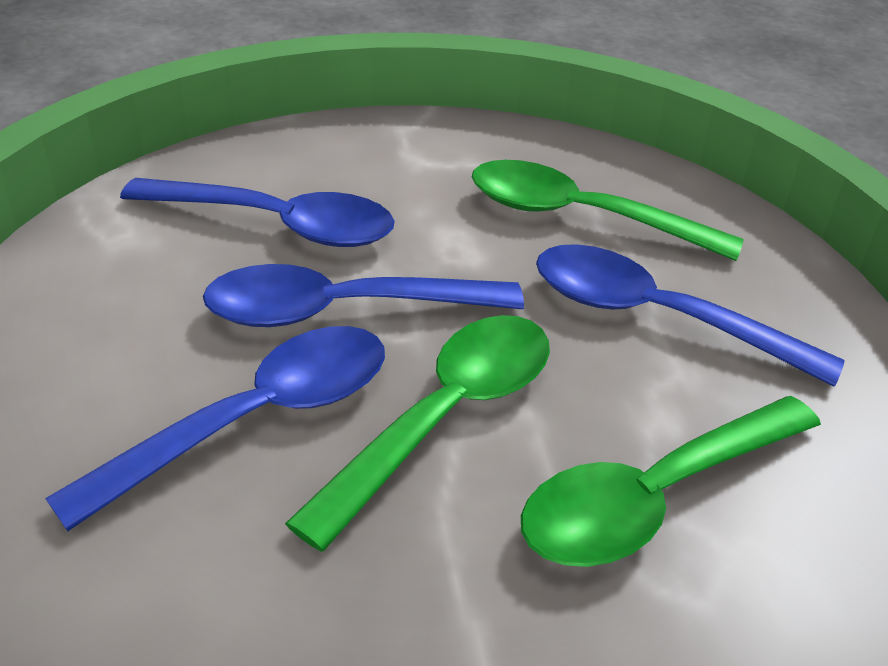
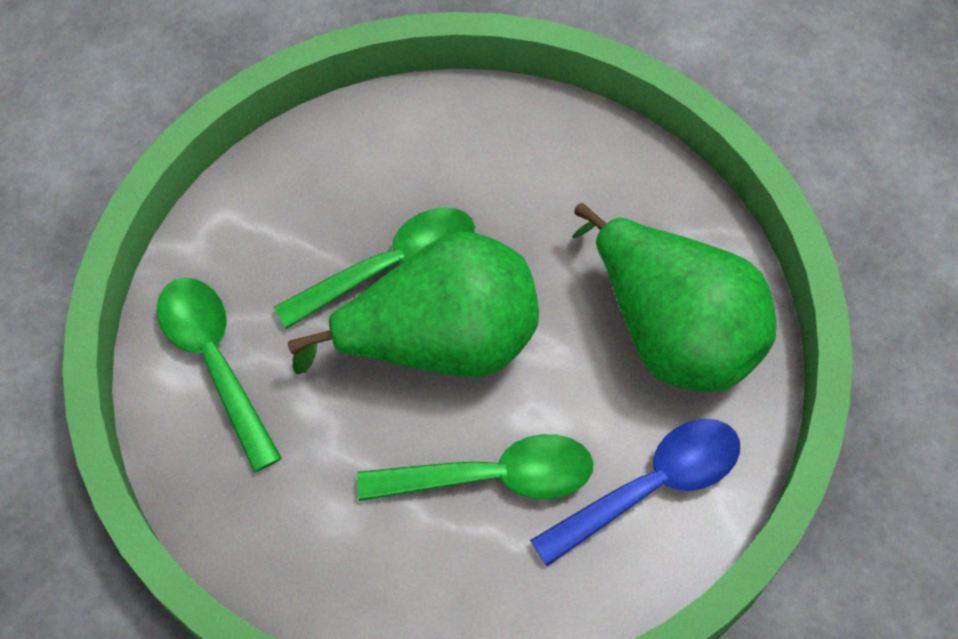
blue spoon: [45,326,385,531] [120,178,395,247] [203,264,524,327] [536,244,845,387] = 4 -> [530,419,740,566] = 1
green pear: none = 0 -> [288,231,539,378] [572,203,776,392] = 2

